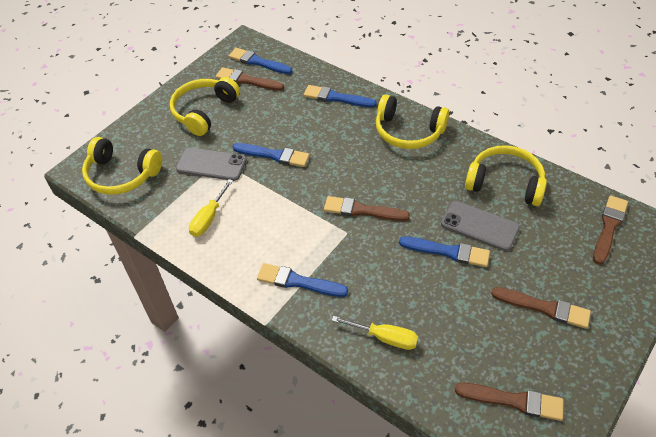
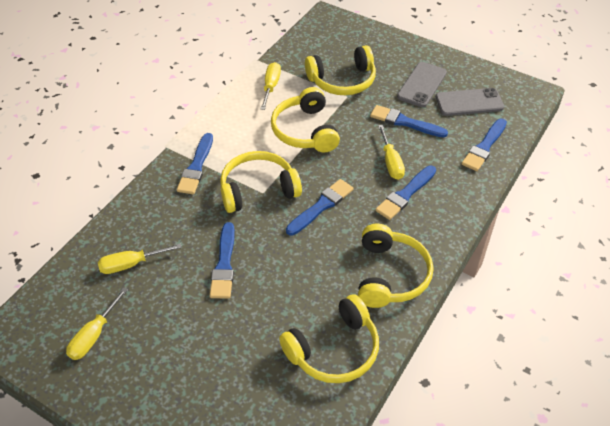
blue brush: [229,48,292,74] [233,143,310,167] [257,263,348,297] [304,85,377,108] [399,236,490,267] = 5 -> [177,133,213,194] [210,222,235,299] [286,179,353,235] [370,105,448,138] [376,166,436,220] [462,118,507,171] = 6
brown brush: [216,67,284,91] [324,196,410,221] [455,383,564,421] [491,287,591,329] [593,195,628,265] = 5 -> none = 0
yellow headphones: [82,137,162,195] [170,77,240,136] [376,95,449,149] [465,145,547,206] = 4 -> [220,151,302,213] [271,87,340,153] [279,294,379,383] [305,45,376,95] [358,224,433,308] = 5
yellow screwdriver: [189,179,233,237] [332,316,418,350] = 2 -> [66,287,128,360] [98,243,182,274] [261,62,281,110] [378,125,405,180] = 4

